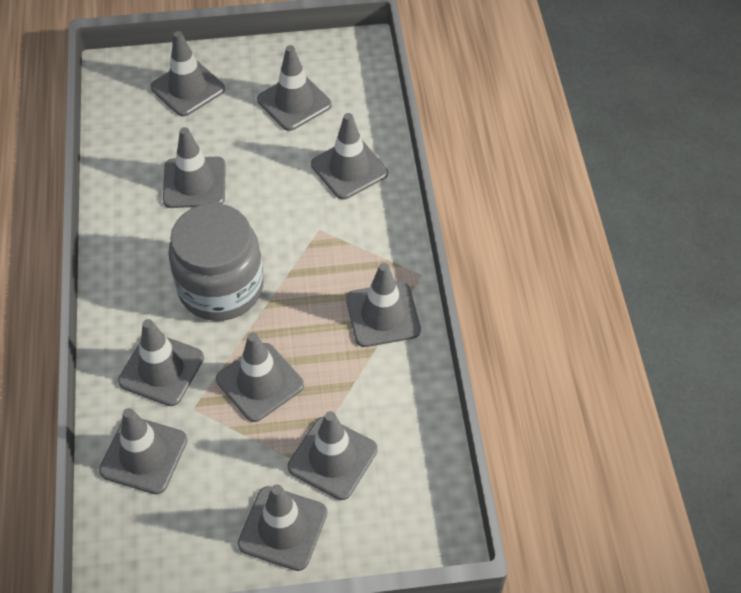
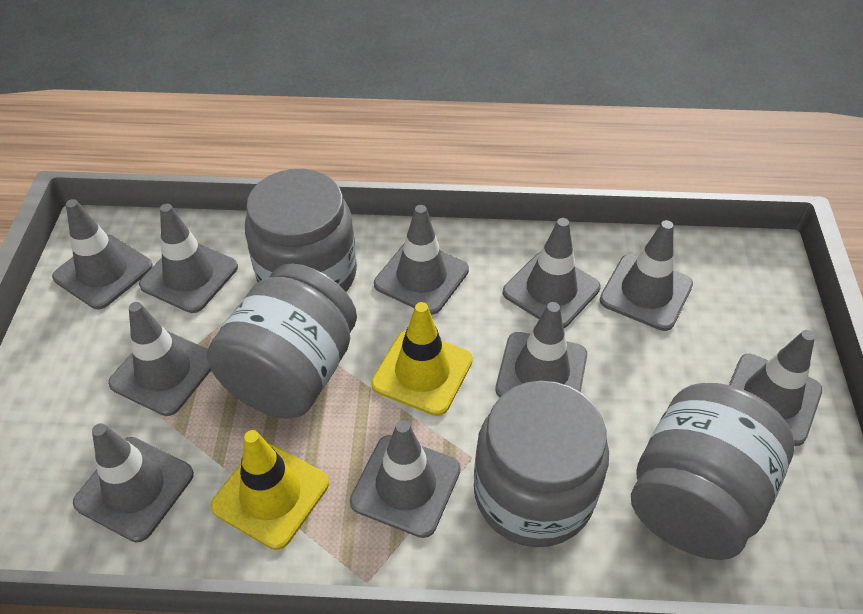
grey jar: [168,203,264,321] = 1 -> [207,263,357,418] [245,169,357,292] [474,381,609,547] [631,383,795,560] = 4
yellow traffic cone: none = 0 -> [211,430,329,550] [371,302,473,416] = 2

